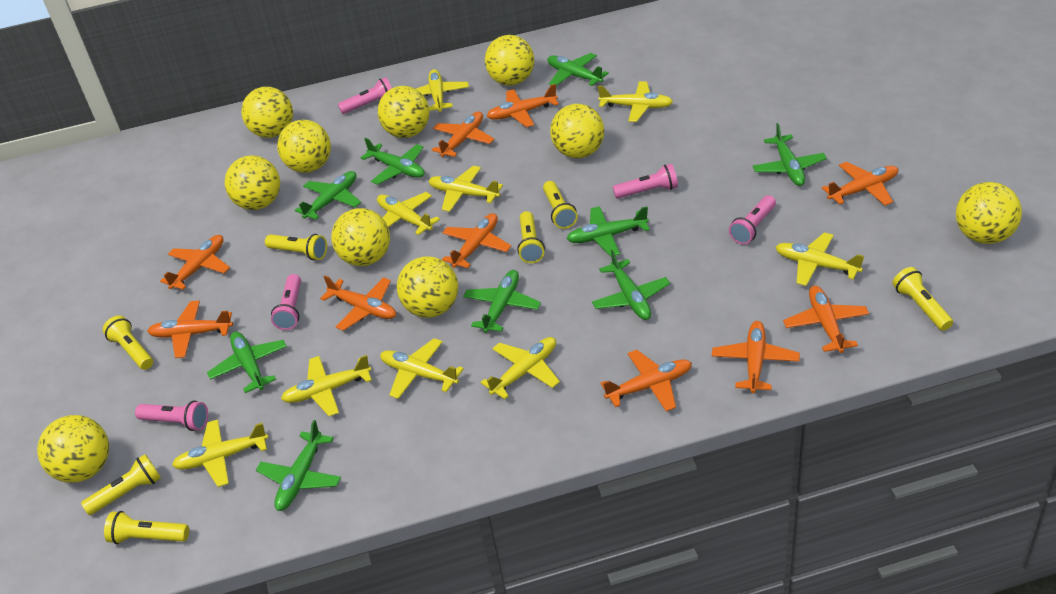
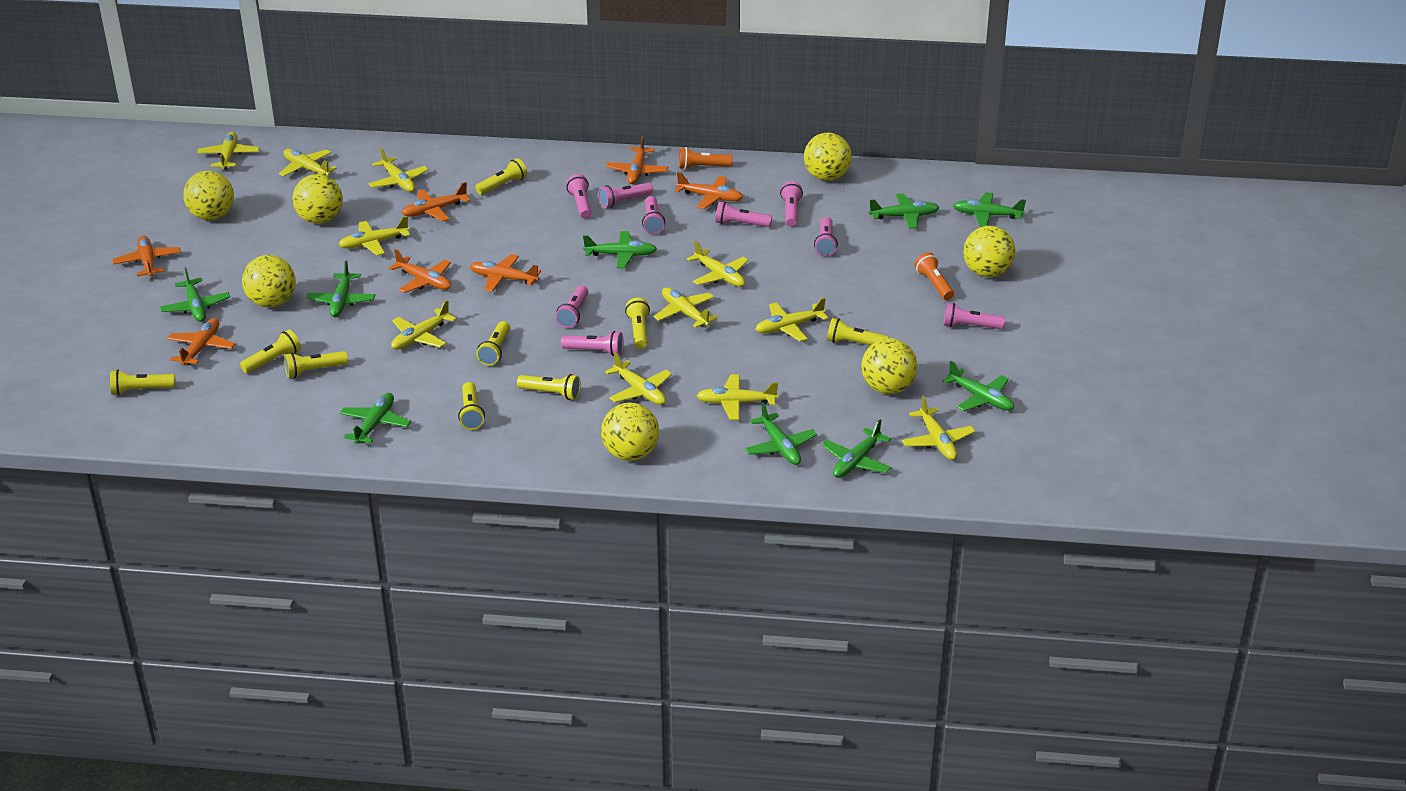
orange flashlight: none = 0 -> [679,147,733,169] [915,253,954,300] = 2
orange plane: [147,300,233,358] [160,235,230,290] [320,275,396,331] [432,111,494,157] [442,213,511,268] [487,84,559,127] [601,350,692,412] [712,321,800,393] [783,286,869,353] [822,162,898,206] = 10 -> [112,236,181,277] [167,318,235,366] [389,249,451,293] [402,182,470,222] [470,254,541,292] [606,136,668,184] [675,172,743,209] = 7
pink flashlight: [135,401,208,431] [271,274,301,330] [338,77,392,114] [613,164,678,198] [729,195,776,244] = 5 -> [555,286,588,328] [561,331,623,356] [567,174,592,219] [599,183,653,208] [642,196,665,235] [715,202,772,227] [780,181,803,227] [814,217,838,257] [944,303,1005,329] = 9
yellow ball: [37,415,109,483] [225,156,280,210] [241,87,293,138] [277,120,331,173] [331,208,390,266] [378,86,430,138] [397,256,458,318] [485,35,534,86] [550,104,604,158] [956,182,1022,244] = 10 -> [183,171,234,220] [242,255,296,307] [292,174,343,224] [601,402,659,461] [804,133,852,181] [861,338,917,394] [963,226,1015,277] = 7
yellow flashlight: [81,454,161,515] [103,316,153,370] [104,511,189,544] [265,234,327,260] [517,211,545,263] [543,181,578,229] [892,267,953,331] = 7 -> [110,370,175,395] [240,330,301,373] [284,351,348,378] [458,382,485,430] [475,158,527,195] [476,321,510,366] [517,374,581,400] [625,298,650,349] [827,318,889,345] = 9
yellow plane: [172,419,268,487] [281,355,372,416] [377,192,440,235] [380,338,464,399] [416,69,469,112] [429,166,503,212] [480,337,560,399] [598,81,673,122] [775,232,864,286] = 9 -> [197,132,260,169] [279,149,337,177] [338,216,410,256] [369,148,429,192] [391,300,457,350] [605,352,672,405] [654,287,718,328] [687,241,749,287] [696,375,778,420] [755,298,829,342] [902,396,975,460] = 11

